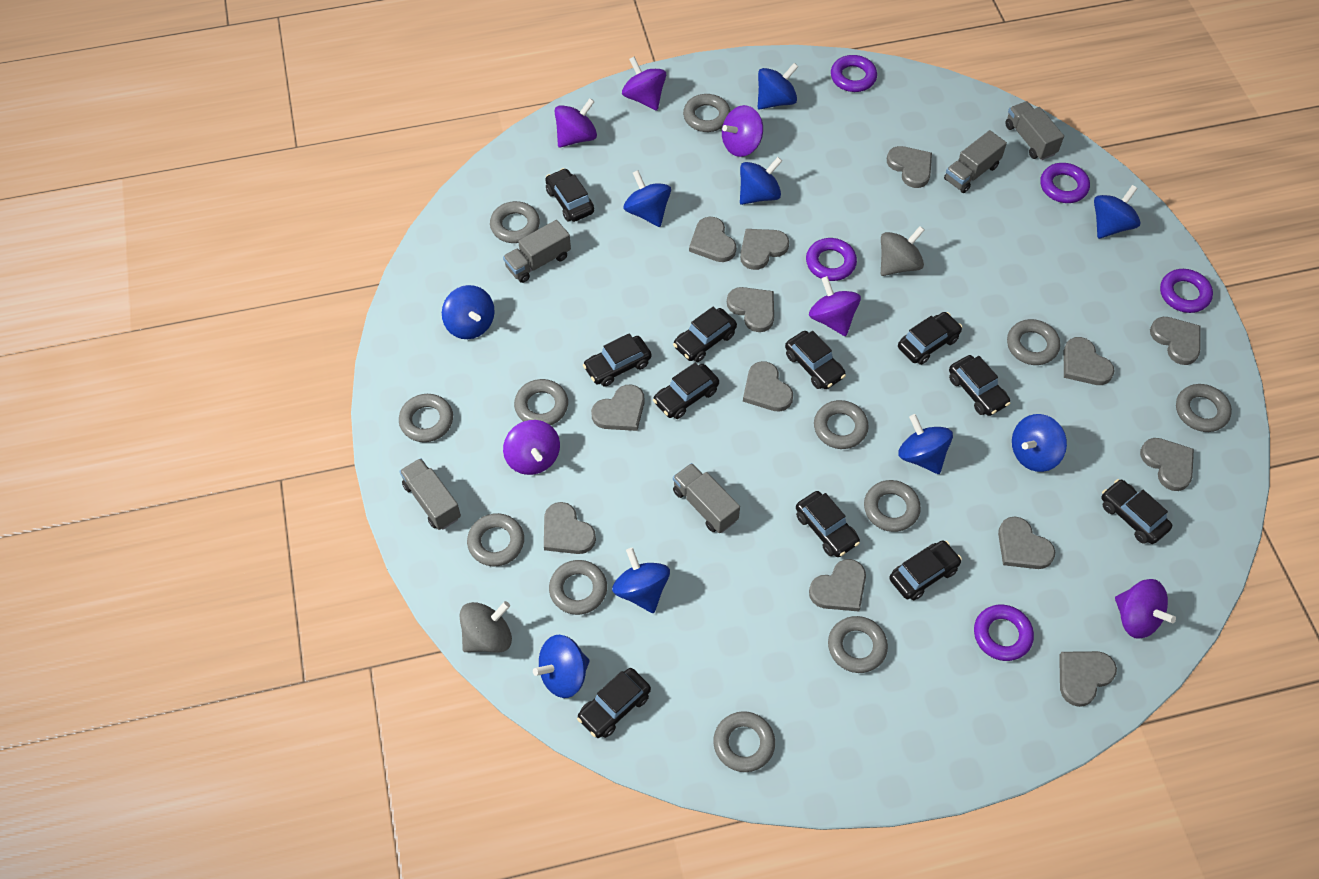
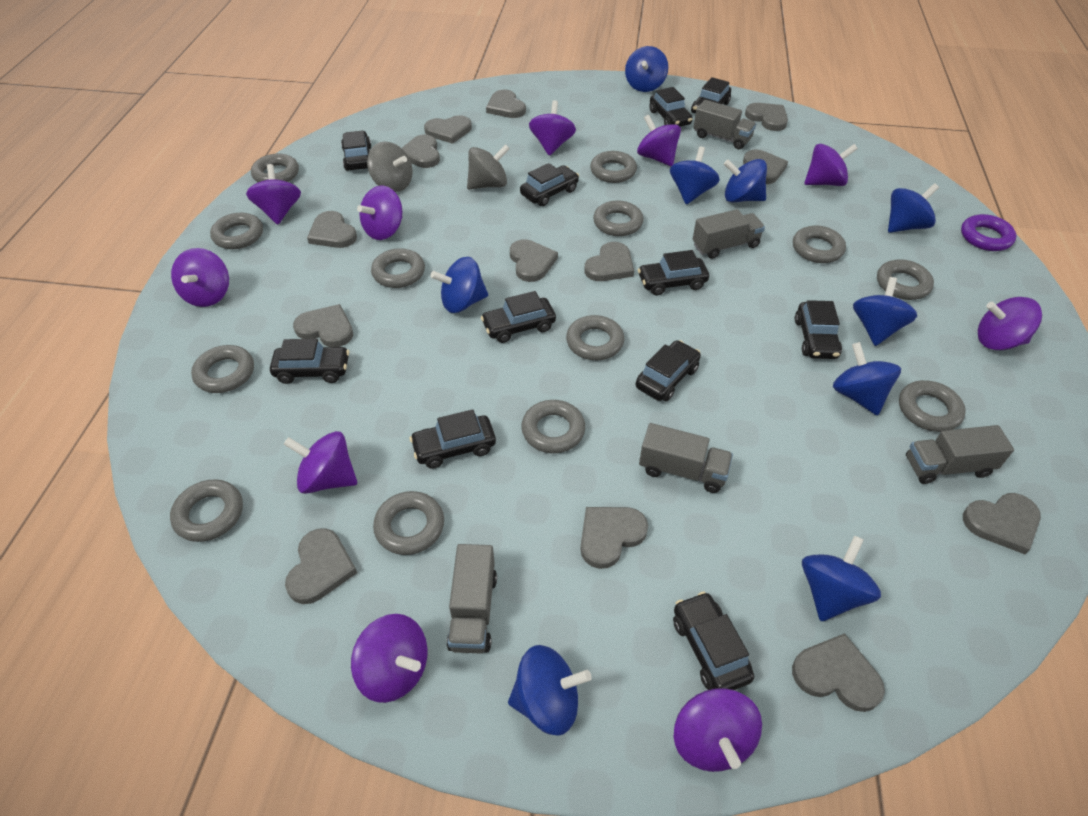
grey ring: [399,394,453,442] [467,513,524,566] [490,201,540,243] [514,379,568,425] [549,560,607,615] [683,94,731,132] [713,711,775,772] [814,400,869,449] [828,616,888,673] [864,480,921,532] [1007,319,1060,365] [1176,384,1232,432] = 12 -> [170,479,243,542] [191,345,254,393] [210,213,263,249] [251,153,299,182] [371,248,425,288] [373,491,444,555] [521,400,585,453] [566,315,624,360] [590,151,637,183] [593,201,644,236] [793,225,846,263] [877,259,934,300] [899,380,966,432] = 13
purple ring: [806,238,857,281] [831,55,877,92] [974,605,1034,661] [1040,163,1090,203] [1160,269,1213,313] = 5 -> [961,214,1016,251] = 1
purple spinning top: [503,420,560,475] [555,98,597,148] [622,56,666,111] [722,105,763,157] [809,276,861,336] [1115,579,1176,639] = 6 -> [171,248,229,307] [246,164,301,224] [284,431,357,494] [351,614,428,703] [357,185,402,240] [529,100,576,156] [637,115,681,166] [674,688,762,772] [804,144,858,186] [978,297,1042,350] = 10

